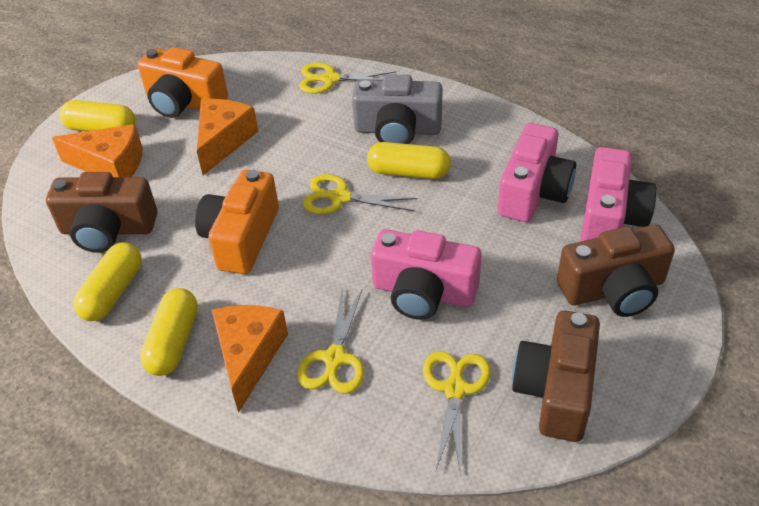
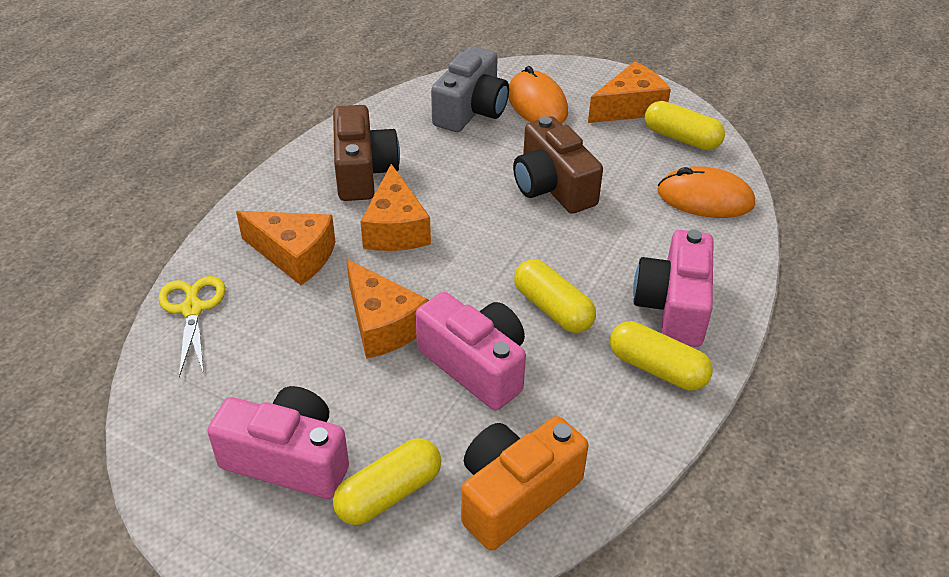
brown camera: [46,172,158,253] [512,311,600,442] [557,225,675,317] = 3 -> [333,105,400,201] [513,116,603,214] = 2
orange camera: [138,47,228,118] [195,170,279,274] = 2 -> [461,416,589,550] = 1
orange cheese: [52,124,143,177] [197,99,259,175] [212,305,288,413] = 3 -> [236,211,336,285] [346,259,429,359] [360,164,431,251] [588,62,671,123] = 4
orange mouse: none = 0 -> [508,66,568,124] [657,166,755,218] = 2
yellow scissors: [297,290,364,394] [299,62,396,93] [303,174,417,214] [423,351,491,475] = 4 -> [158,276,225,377] = 1

